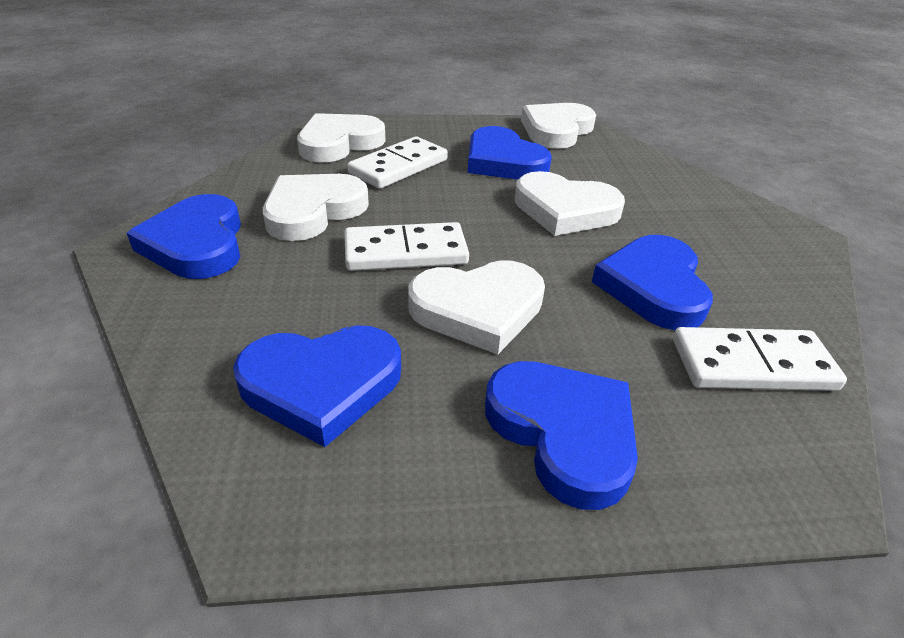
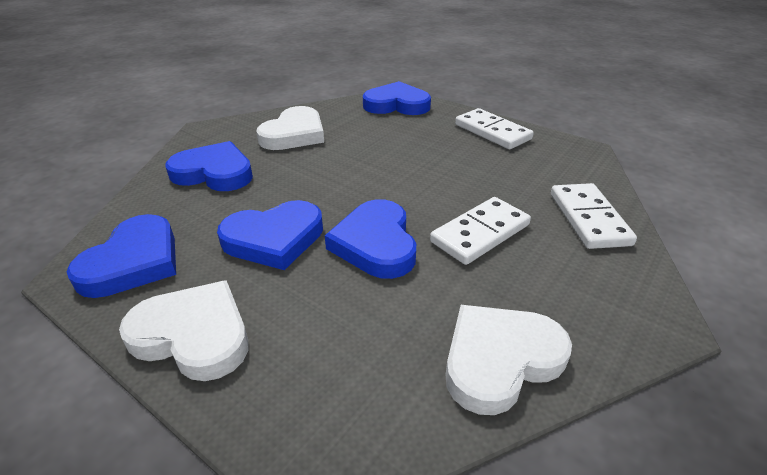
white heart: [263,174,369,241] [297,113,386,162] [408,260,545,355] [514,171,625,236] [521,103,596,149] = 5 -> [119,280,248,381] [256,106,324,150] [446,305,572,415] = 3

